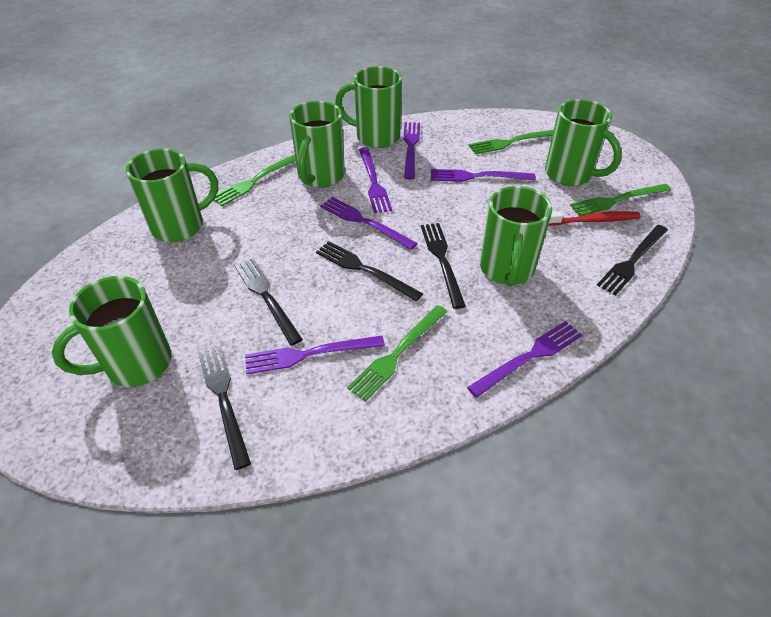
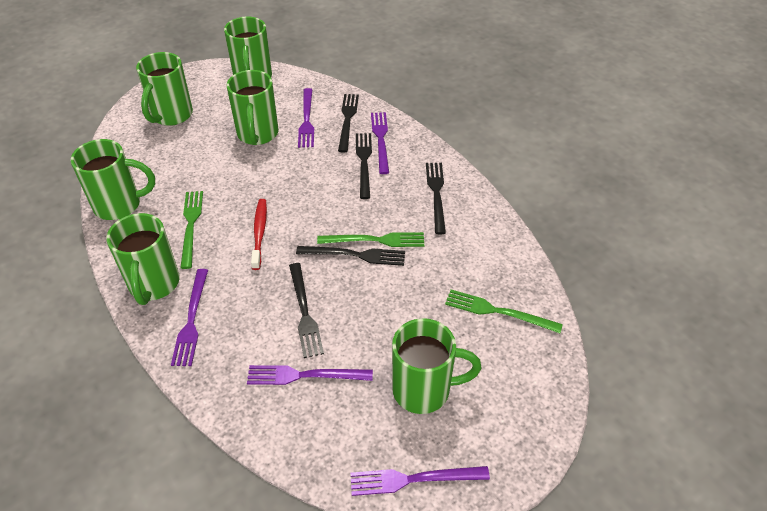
green fork: [214,154,296,206] [347,305,447,402] [469,130,554,154] [570,184,671,216] = 4 -> [180,191,203,269] [317,232,424,247] [445,289,563,333] = 3
purple fork: [245,336,385,374] [320,197,418,250] [359,147,392,213] [403,122,420,180] [431,169,536,182] [467,321,582,398] = 6 -> [171,269,208,366] [247,365,373,385] [298,88,314,148] [351,466,490,496] [371,112,389,174] = 5

